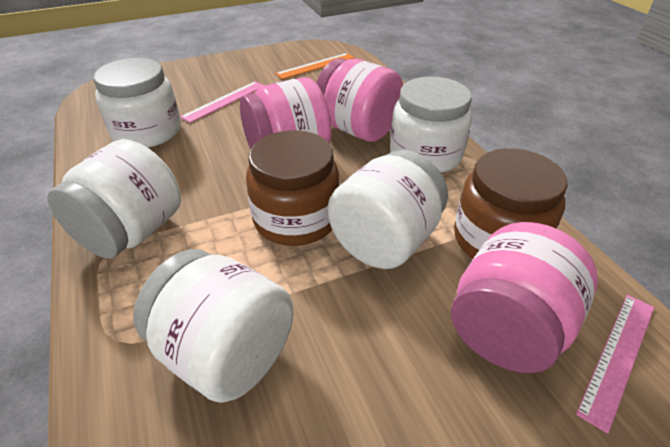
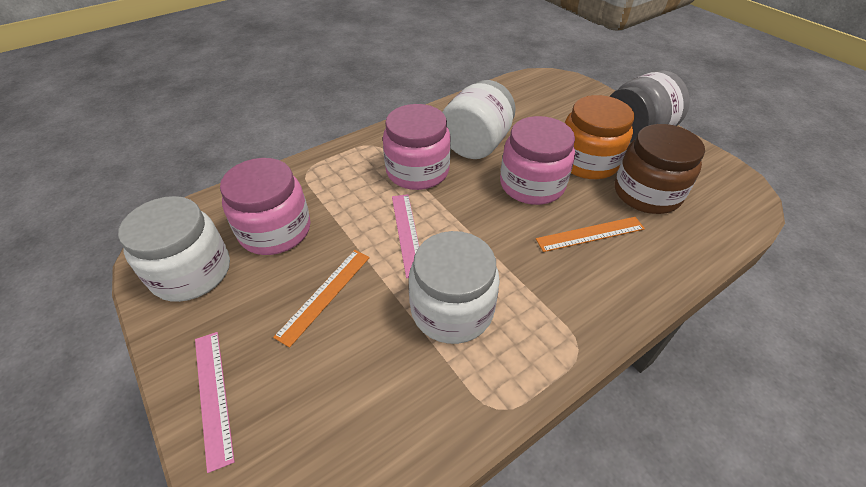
brown jar: [246,130,339,246] [454,148,568,258] = 2 -> [615,124,705,214] = 1
grey jar: none = 0 -> [610,70,690,142] = 1
orange jar: none = 0 -> [565,95,634,179] = 1
orange ruler: [275,53,355,79] = 1 -> [273,250,370,348] [536,217,645,252] = 2
white jar: [47,139,181,259] [93,58,181,148] [133,249,294,403] [328,150,448,269] [390,77,472,173] = 5 -> [118,196,230,302] [409,231,500,344] [442,80,516,159] = 3

